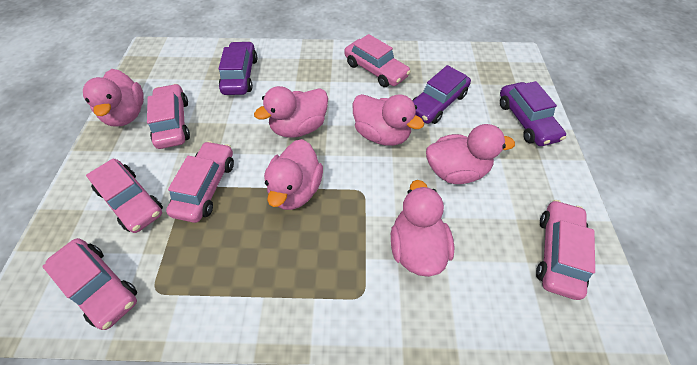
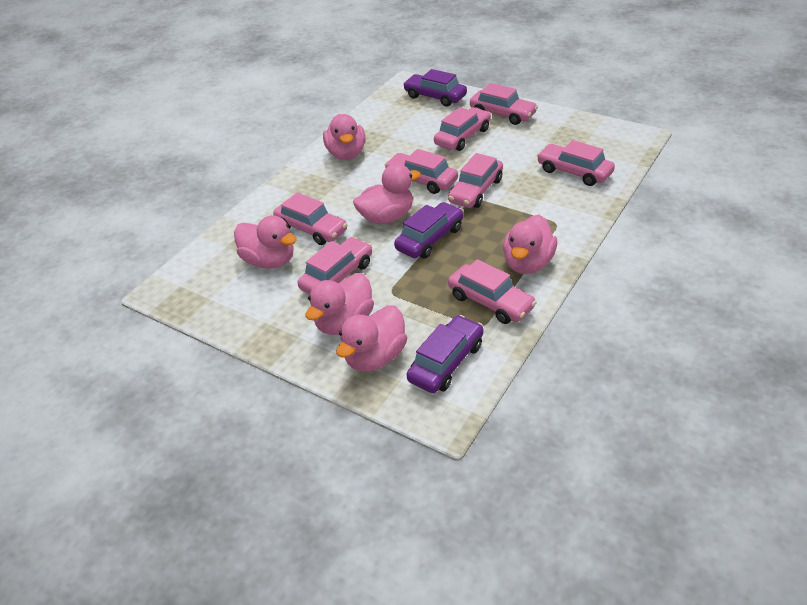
pink car: [42,238,137,330] [86,158,163,233] [147,84,190,149] [166,141,234,223] [344,34,411,87] [536,200,595,300] = 6 -> [273,193,348,245] [298,237,372,294] [384,149,458,194] [434,107,491,151] [448,153,503,208] [448,259,537,324] [470,83,538,125] [537,140,615,186] = 8

